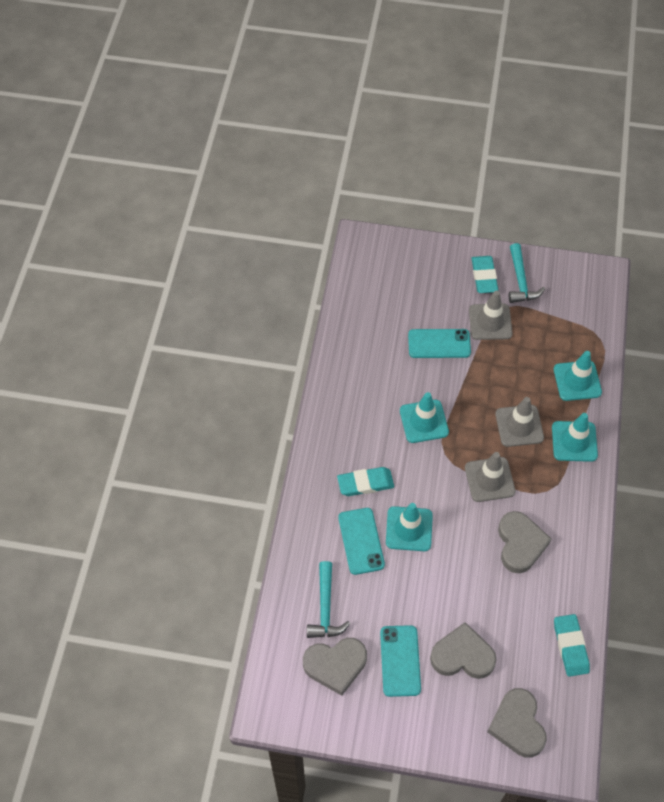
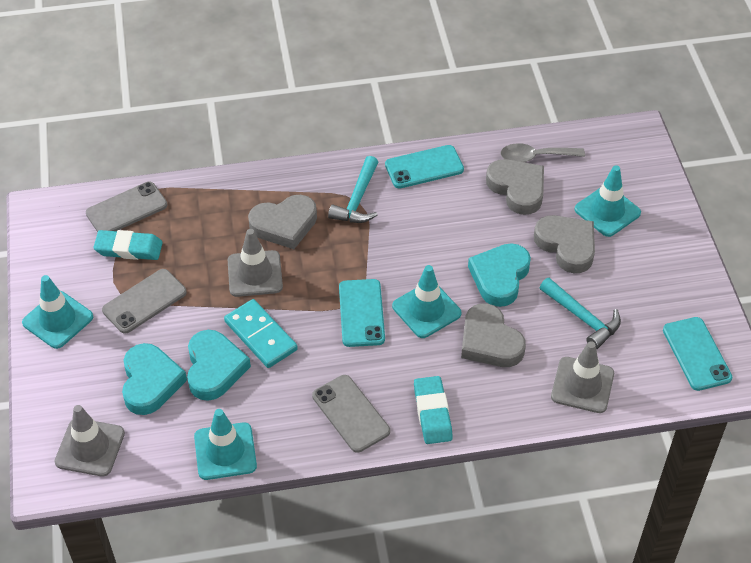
grey phone: none = 0 -> [86,182,168,232] [102,269,187,334] [312,375,390,453] = 3
grey spoon: none = 0 -> [501,143,585,162] = 1
turquoise domino: none = 0 -> [224,299,298,368] = 1
turquoise eraser: [337,467,394,496] [471,256,498,293] [554,614,590,677] = 3 -> [93,230,163,260] [414,376,453,444] = 2
turquoise heart: none = 0 -> [122,343,187,415] [187,330,251,401] [468,243,531,307] = 3

